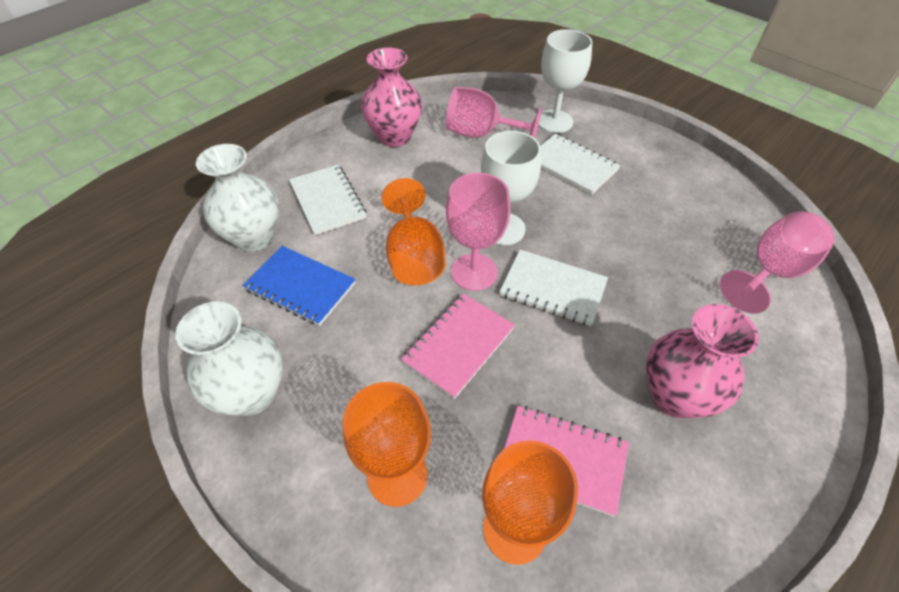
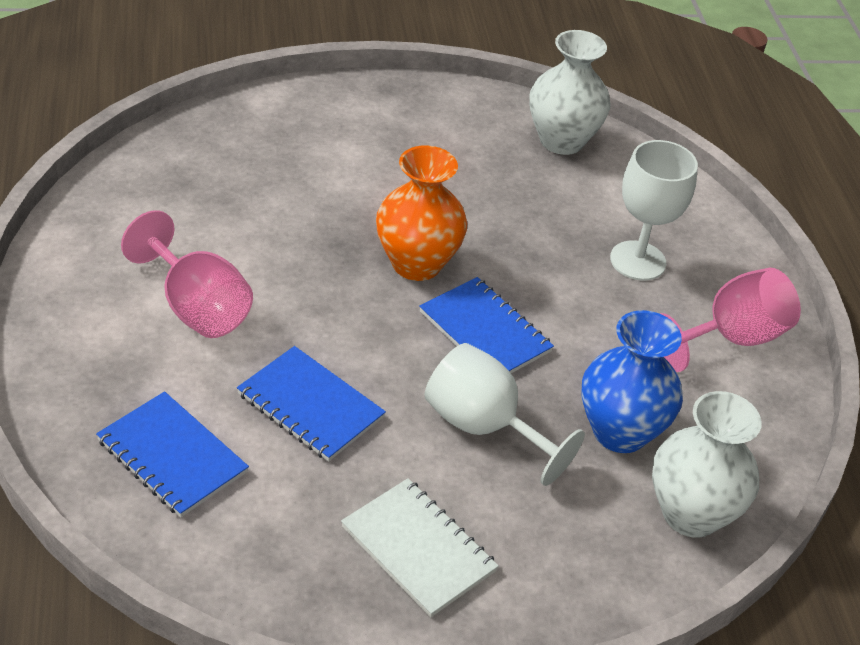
blue notebook: [243,246,356,326] = 1 -> [96,391,249,517] [237,346,386,462] [419,277,554,373] = 3
blue vase: none = 0 -> [582,310,683,453] = 1
orange goblet: [343,382,431,507] [382,178,446,285] [482,441,578,565] = 3 -> none = 0
orange vase: none = 0 -> [376,145,467,281] = 1
pink goblet: [446,87,542,138] [446,173,510,291] [720,211,835,314] = 3 -> [121,210,253,338] [660,268,801,372] = 2
pink notebook: [401,293,515,399] [504,406,629,517] = 2 -> none = 0
pink vase: [361,47,422,147] [646,304,759,418] = 2 -> none = 0
white notebook: [289,165,366,235] [499,250,608,326] [540,133,620,195] = 3 -> [341,478,499,617] = 1

